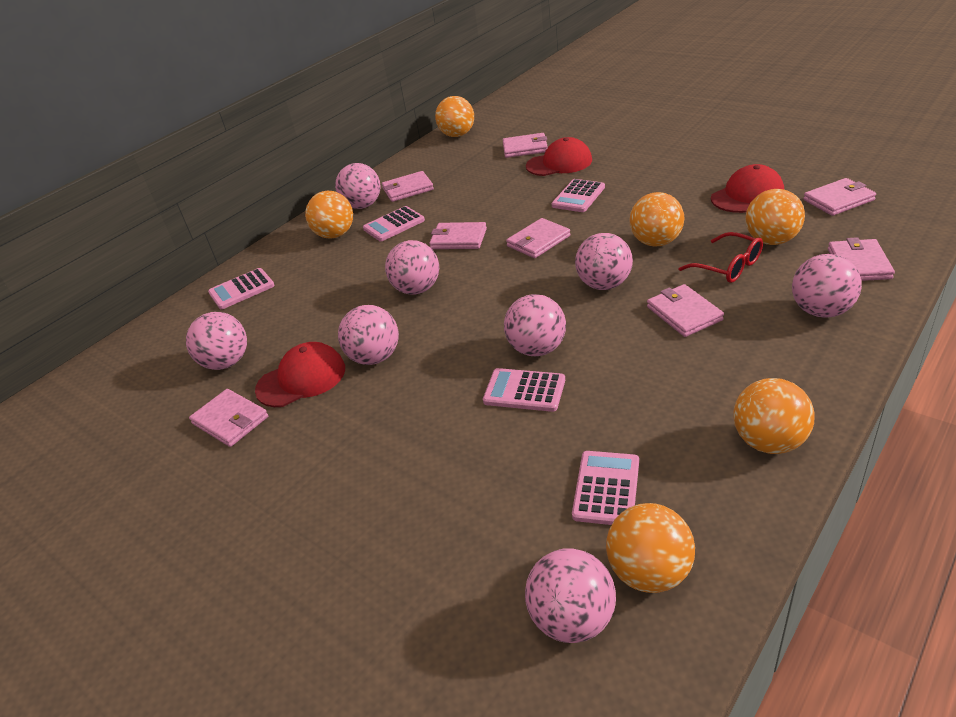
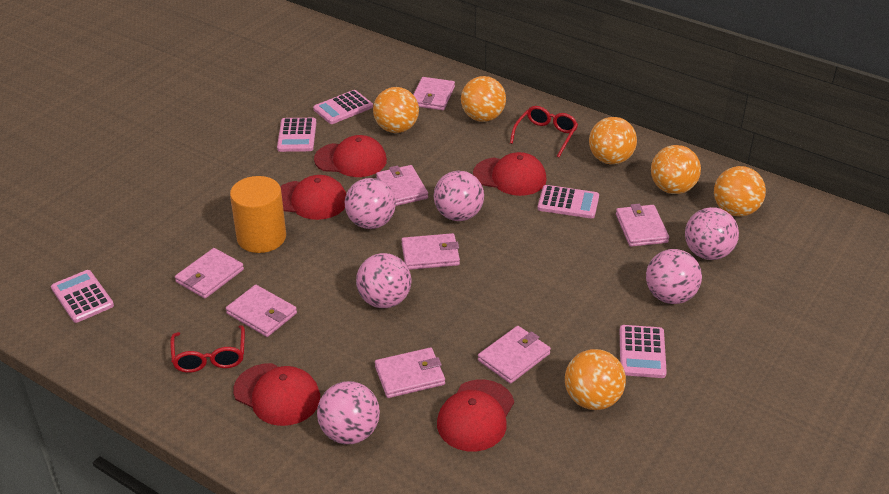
orange cylinder: none = 0 -> [230,176,286,253] = 1
pink ball: [186,312,247,370] [335,163,380,209] [338,305,399,365] [385,240,439,295] [504,294,566,356] [525,548,616,643] [575,233,633,290] [792,254,862,318] = 8 -> [317,381,380,444] [345,178,396,229] [356,253,411,308] [434,171,484,221] [646,249,702,304] [685,207,739,260] = 6
red cap: [255,342,345,407] [526,137,592,176] [711,164,784,213] = 3 -> [233,363,320,426] [280,175,346,220] [314,135,387,177] [437,379,514,452] [473,152,547,196] = 5
red glasses: [678,232,763,283] = 1 -> [170,325,245,373] [510,106,578,157] = 2

